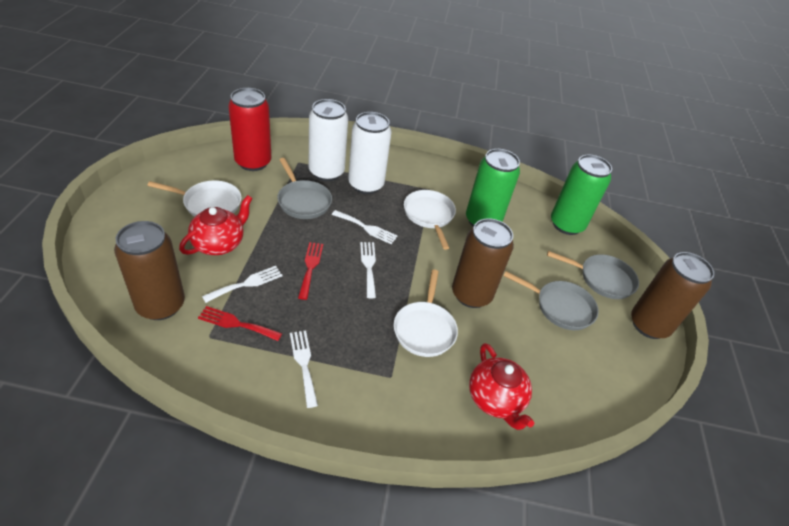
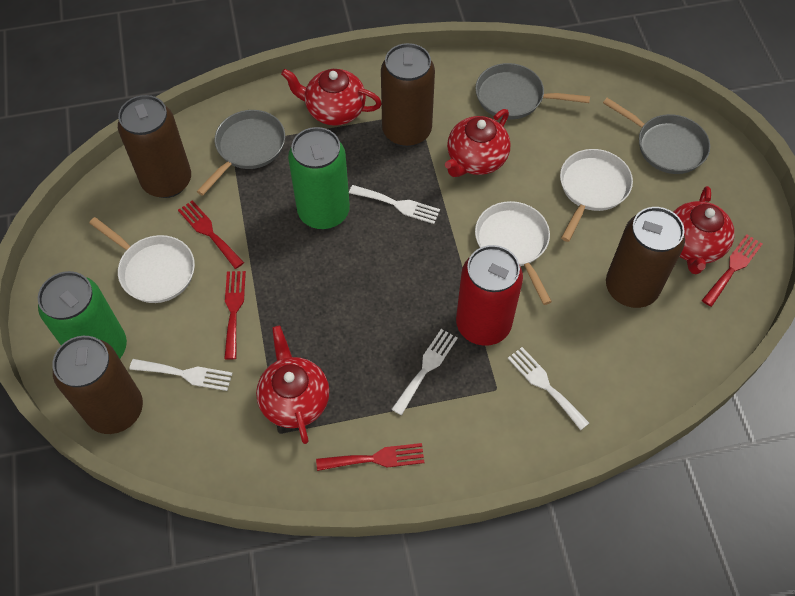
brown can: [114,221,185,320] [452,218,514,308] [631,252,714,339] = 3 -> [52,336,143,434] [118,95,191,198] [381,43,435,147] [606,207,685,308] = 4
red fork: [198,306,282,341] [298,242,323,300] = 2 -> [178,200,244,269] [224,271,246,360] [316,443,424,471] [702,234,762,307] = 4
red teapot: [179,195,253,255] [469,343,534,430] = 2 -> [256,326,330,444] [281,69,381,126] [445,109,511,177] [674,186,734,274] = 4
white can: [309,99,348,181] [348,112,392,194] = 2 -> none = 0

